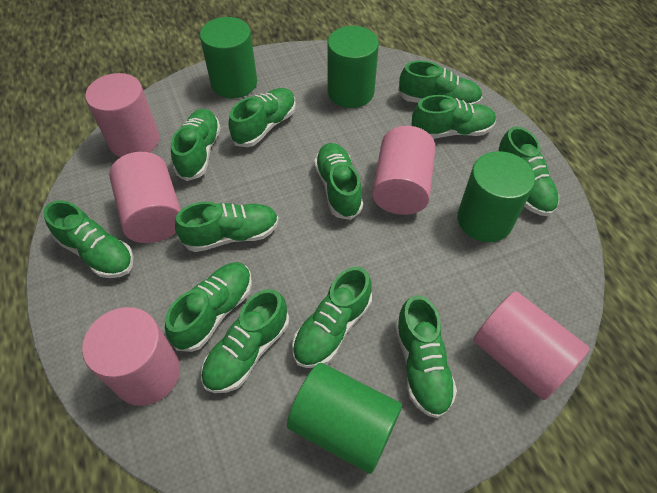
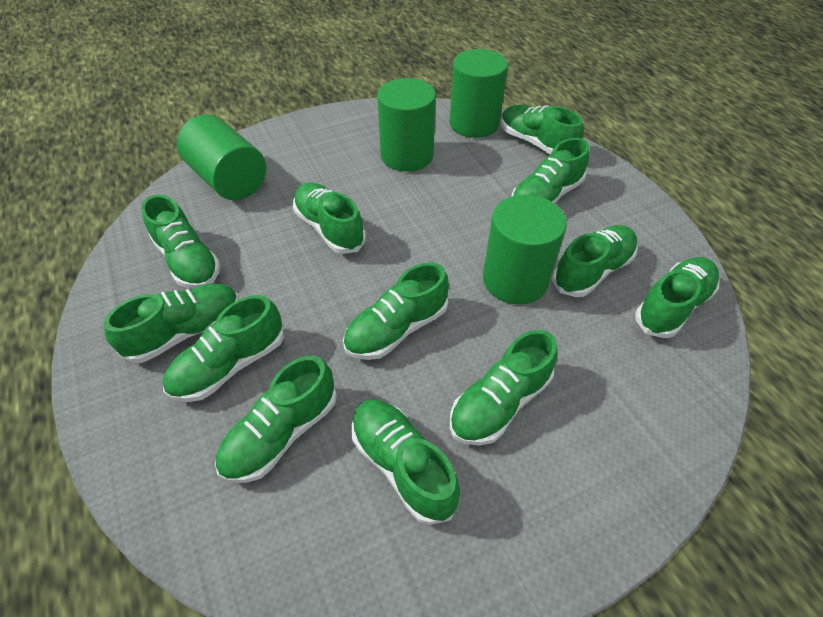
pink cylinder: [82,307,180,406] [85,73,159,157] [109,152,181,243] [372,126,436,215] [474,291,590,400] = 5 -> none = 0

